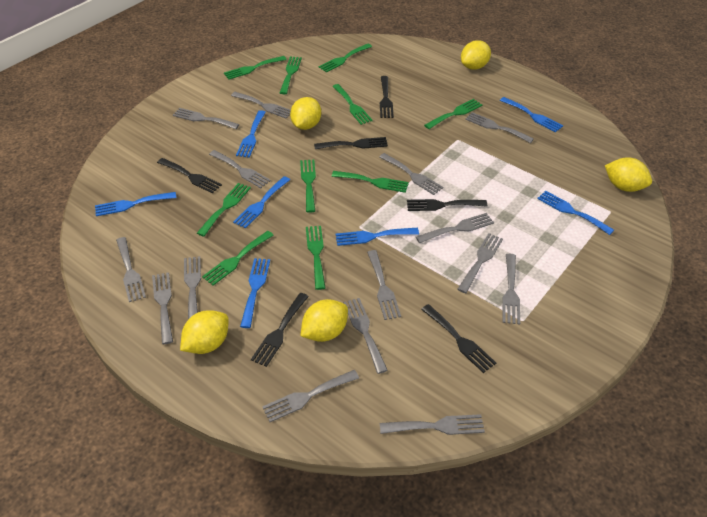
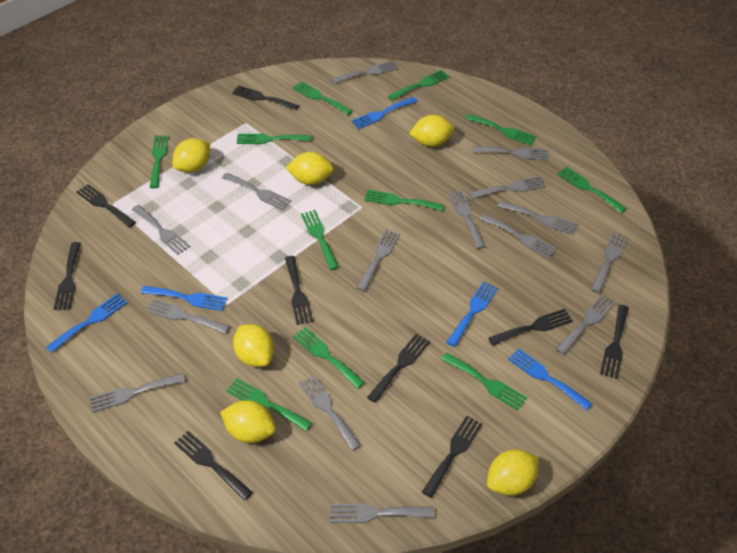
black fork: [157,158,222,193] [251,293,309,367] [314,137,388,149] [380,76,394,118] [407,199,487,211] [421,304,496,373] = 6 -> [53,242,81,310] [76,184,136,228] [174,431,253,500] [232,85,299,111] [285,256,313,325] [367,334,430,403] [422,416,483,498] [488,309,573,346] [600,305,629,379] = 9
blue fork: [95,192,176,216] [233,176,290,228] [236,110,266,158] [240,258,270,328] [336,228,419,246] [500,97,563,132] [537,191,614,235] = 7 -> [46,294,127,353] [141,286,227,311] [351,97,418,129] [446,282,498,347] [508,348,592,410] = 5
green fork: [197,183,251,237] [202,231,274,286] [224,56,287,80] [280,56,302,95] [300,160,316,213] [306,226,325,290] [319,44,372,73] [332,84,373,125] [332,171,409,193] [424,99,482,129] = 10 -> [150,135,169,188] [226,378,312,431] [237,134,311,144] [292,81,353,115] [293,327,365,389] [301,210,339,270] [364,190,444,211] [388,70,449,100] [441,352,527,411] [465,114,537,145] [557,166,626,213] = 11
yellow lemon: [180,310,229,354] [290,97,321,130] [300,299,348,342] [461,40,491,70] [605,157,652,192] = 5 -> [172,138,210,173] [220,400,276,443] [233,324,274,367] [286,152,334,185] [409,115,454,147] [487,450,539,496] = 6

